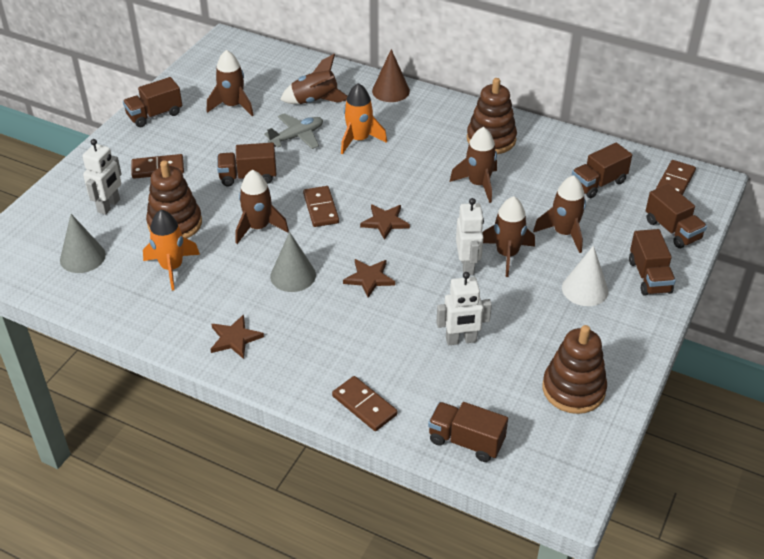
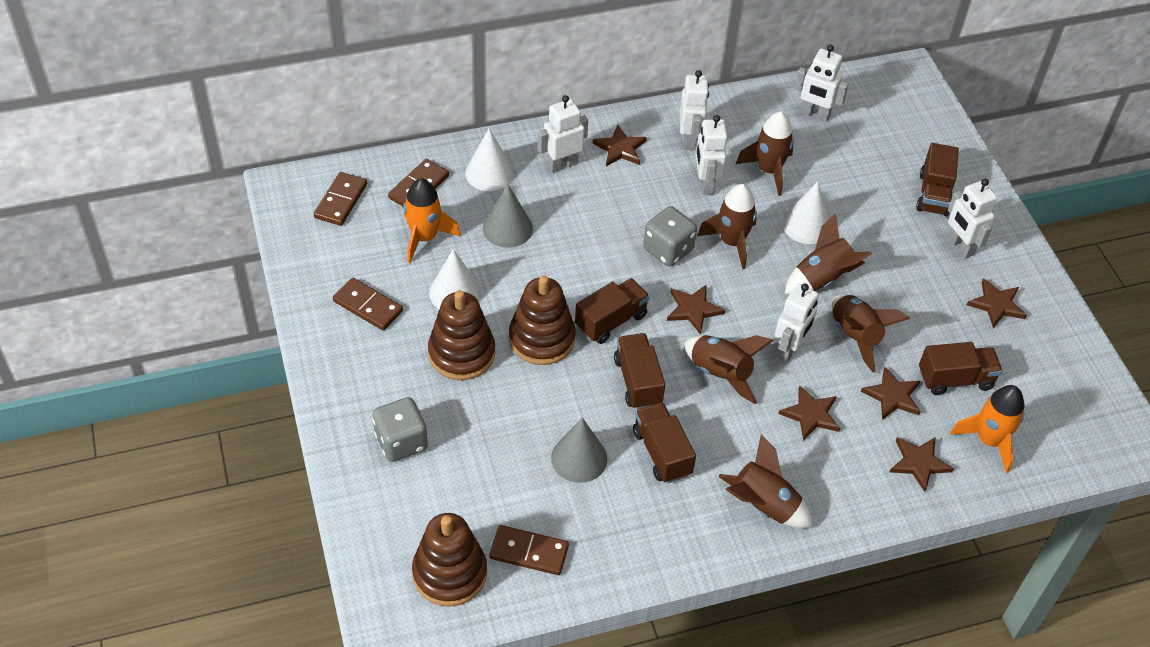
brown cone: [372,49,410,102] = 1 -> none = 0
brown star: [210,314,264,359] [343,259,395,298] [360,204,410,240] = 3 -> [592,125,647,166] [667,285,725,335] [779,385,840,441] [861,367,920,420] [890,437,954,492] [967,278,1027,328] = 6
brown truck: [123,77,182,127] [217,143,276,186] [428,402,508,462] [572,143,632,198] [629,229,676,296] [646,184,707,248] = 6 -> [575,278,650,344] [614,333,665,410] [633,402,696,483] [916,143,959,216] [919,342,1002,395] = 5
grey dice: none = 0 -> [372,397,428,462] [643,206,697,266] = 2
grey plane: [264,113,323,149] = 1 -> none = 0
white cone: [562,246,608,306] = 1 -> [429,249,481,310] [465,128,514,191] [782,181,830,244] = 3
white robot: [82,139,122,215] [436,272,492,345] [456,198,484,275] = 3 -> [537,95,588,173] [680,70,709,150] [696,115,727,195] [774,283,819,363] [794,45,849,122] [948,179,997,258] = 6

